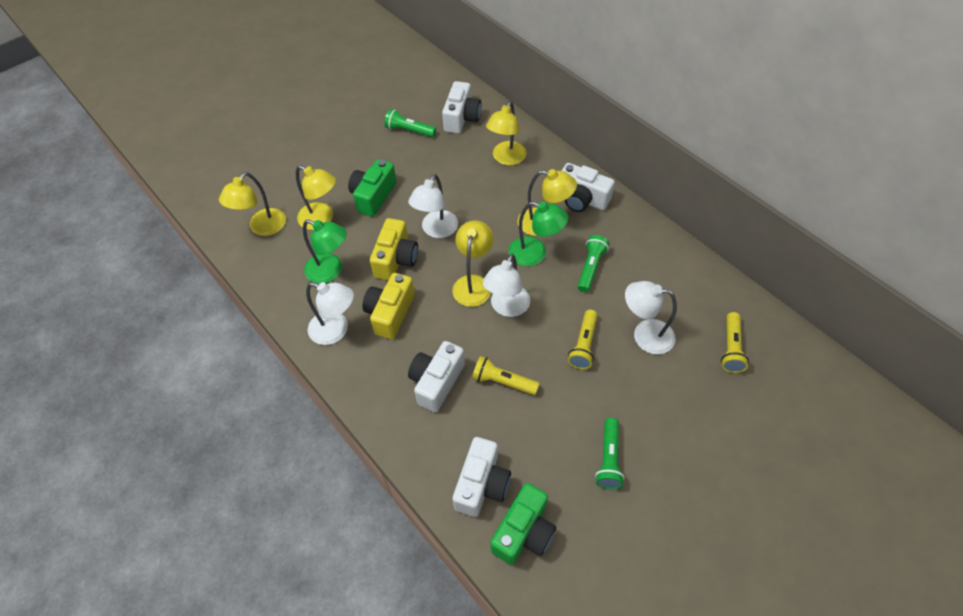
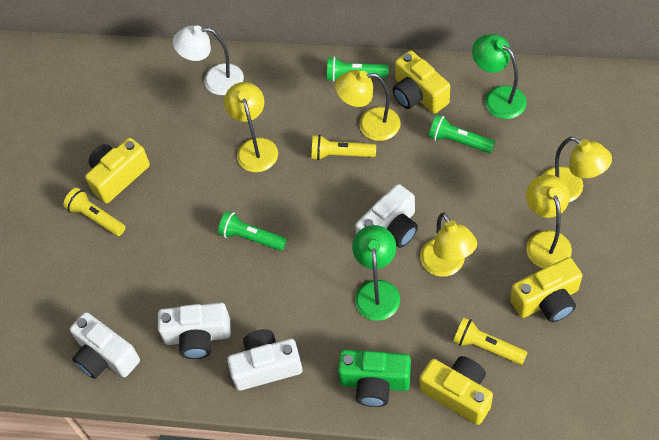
green camera: [348,159,397,217] [491,483,556,565] = 2 -> [338,350,411,407] = 1
white lamp: [306,282,354,345] [408,174,458,238] [483,254,530,317] [625,281,677,354] = 4 -> [173,25,244,95] = 1
yellow camera: [362,273,415,339] [370,218,418,280] = 2 -> [85,138,150,203] [393,51,450,114] [420,356,493,425] [510,257,582,322] = 4

